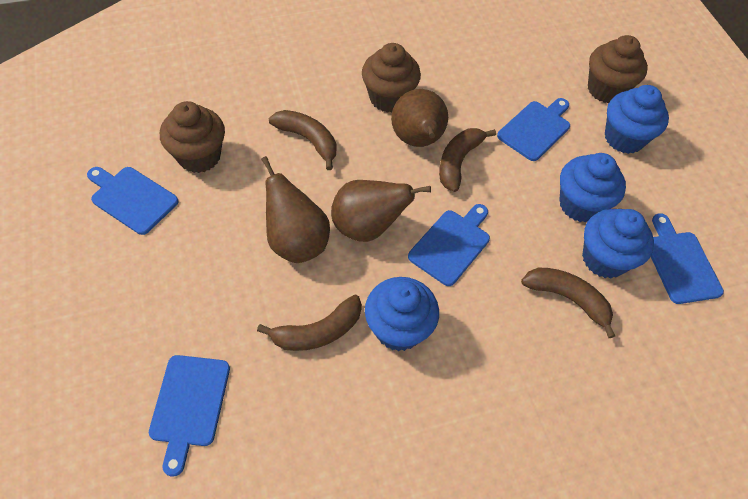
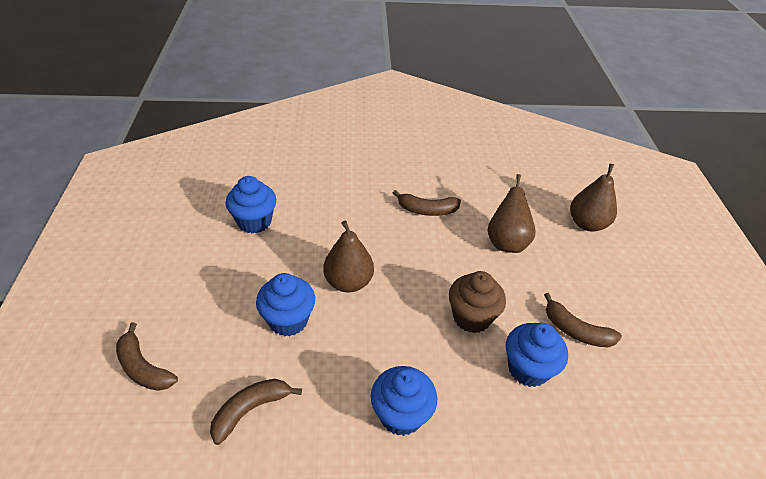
blue cutting board: [87,167,179,235] [149,355,230,477] [408,204,490,286] [497,98,570,161] [651,213,724,304] = 5 -> none = 0
brown cupcake: [160,101,225,173] [362,43,421,113] [588,35,648,103] = 3 -> [449,271,506,333] = 1

